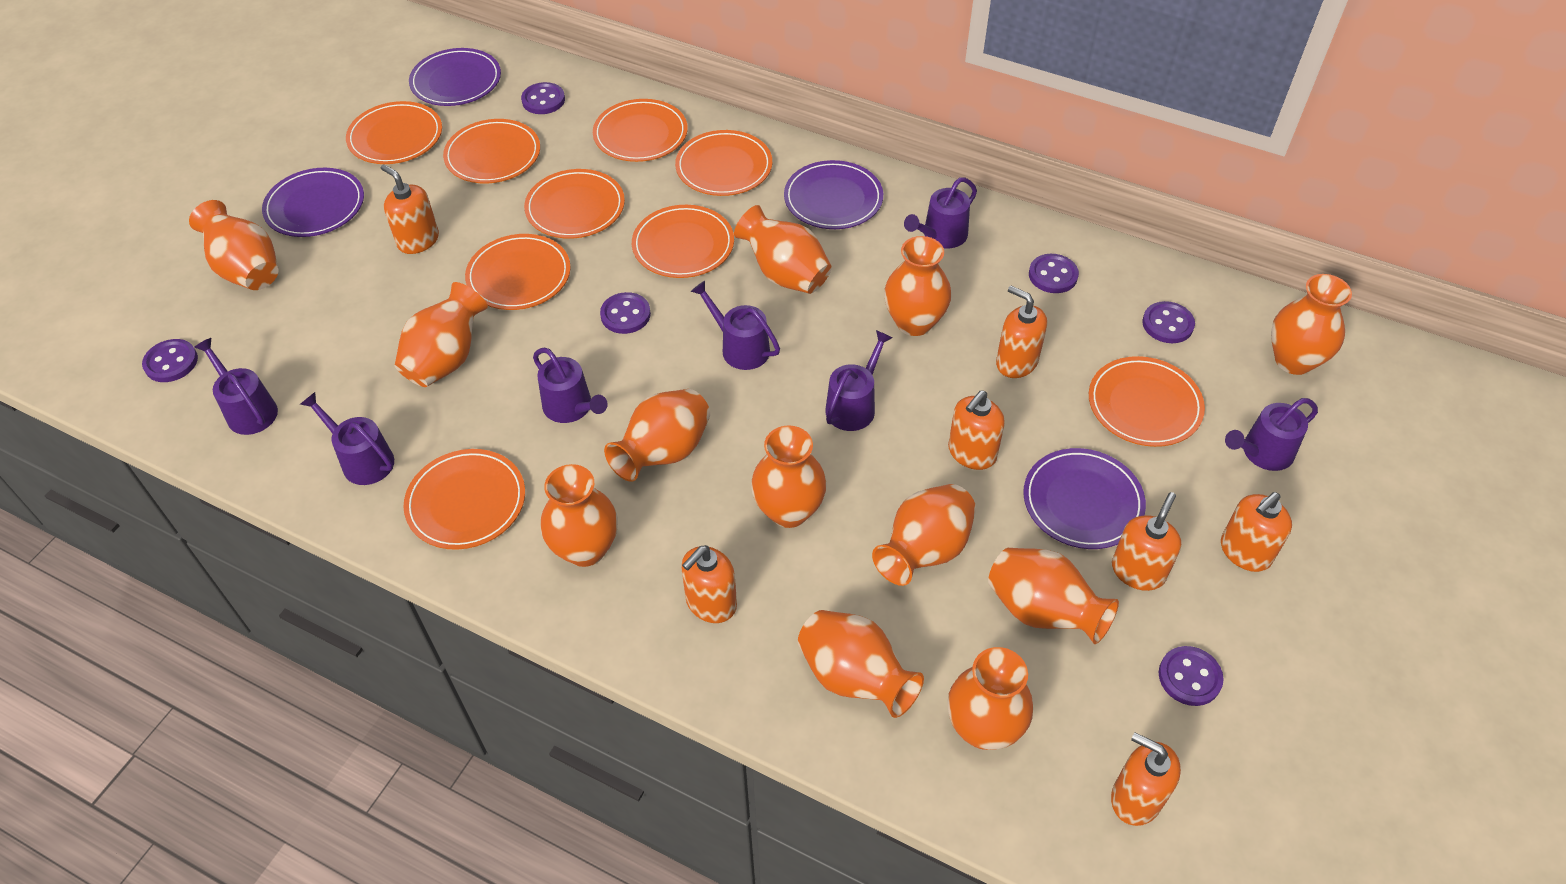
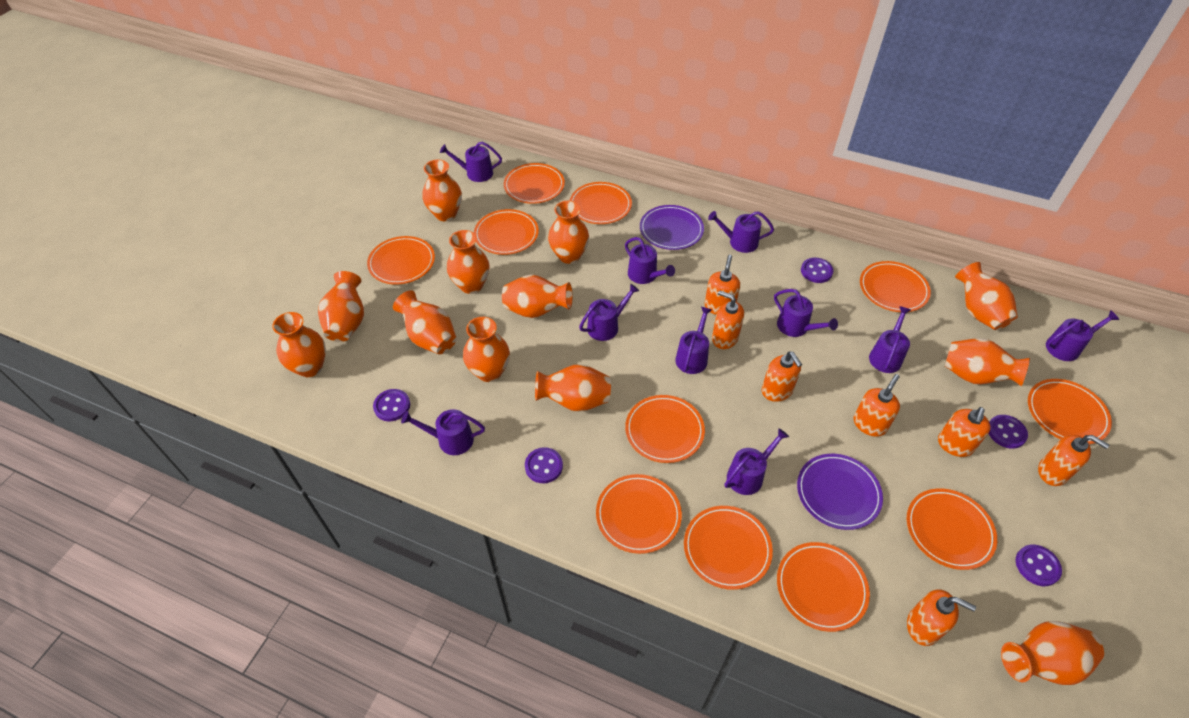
orange plate: [346,101,442,164] [403,449,525,550] [443,119,540,184] [465,234,571,310] [524,169,625,239] [593,99,688,162] [632,205,734,278] [675,130,772,196] [1089,356,1205,447] = 9 -> [367,236,435,285] [474,209,539,255] [504,163,565,204] [570,182,632,224] [596,474,682,554] [625,395,705,463] [684,506,773,590] [777,542,870,632] [860,261,931,312] [907,488,997,570] [1028,379,1112,444] = 11
purple button: [142,339,198,382] [521,82,565,114] [600,292,651,334] [1029,254,1079,293] [1142,301,1195,343] [1159,646,1224,706] = 6 -> [373,389,410,421] [525,447,563,483] [801,257,833,283] [989,415,1028,449] [1016,544,1062,586] = 5
purple plate: [262,168,364,237] [409,48,501,106] [784,160,883,229] [1023,448,1146,549] = 4 -> [640,205,704,250] [797,454,883,530] = 2
purple watering can: [194,338,278,435] [300,392,394,485] [533,348,608,423] [691,281,780,370] [825,330,893,431] [904,177,977,248] [1225,398,1318,471] = 7 -> [401,409,485,455] [440,142,502,182] [579,284,639,341] [625,237,675,284] [675,307,712,374] [708,211,774,253] [724,428,789,495] [774,289,838,337] [869,306,911,373] [1046,310,1119,361] = 10

